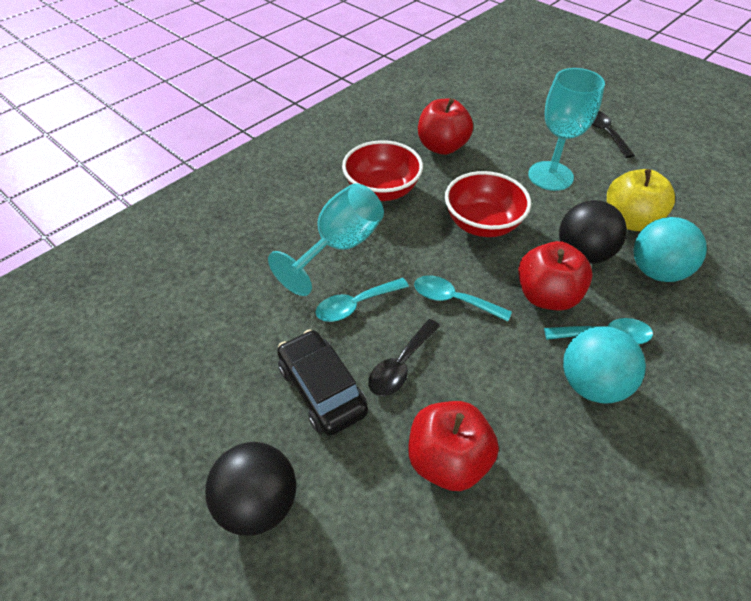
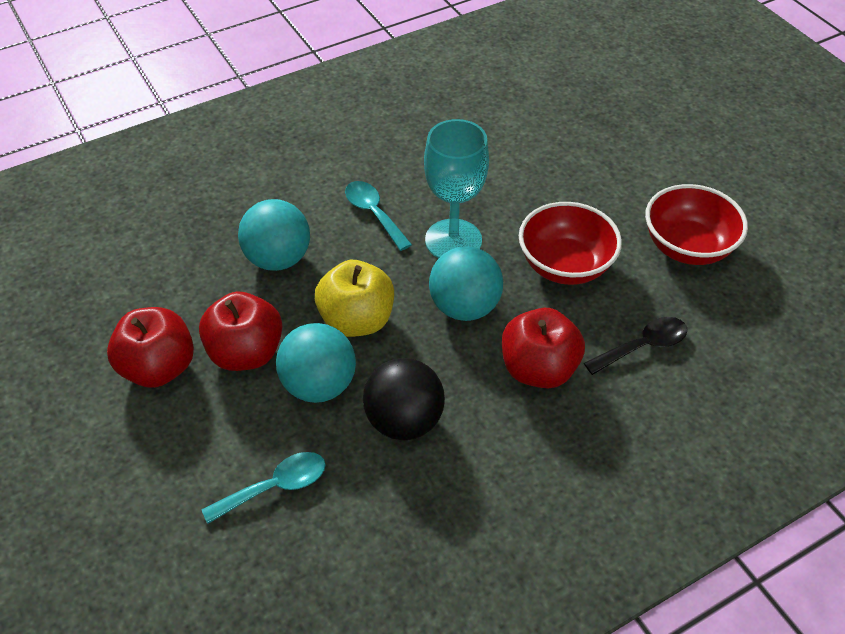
black ball: [205,442,296,536] [559,200,627,264] = 2 -> [363,358,445,440] = 1
black car: [277,329,368,436] = 1 -> none = 0
black spoon: [368,319,440,396] [592,111,635,158] = 2 -> [584,317,687,375] = 1
turquoise ball: [563,326,646,403] [634,217,707,282] = 2 -> [238,199,310,271] [276,323,356,403] [429,246,503,321] = 3
turquoise goblet: [268,183,384,296] [528,68,605,191] = 2 -> [424,119,489,258] = 1
turquoise spoon: [316,278,409,322] [414,275,512,322] [544,318,653,344] = 3 -> [202,452,325,524] [345,181,412,251] = 2

